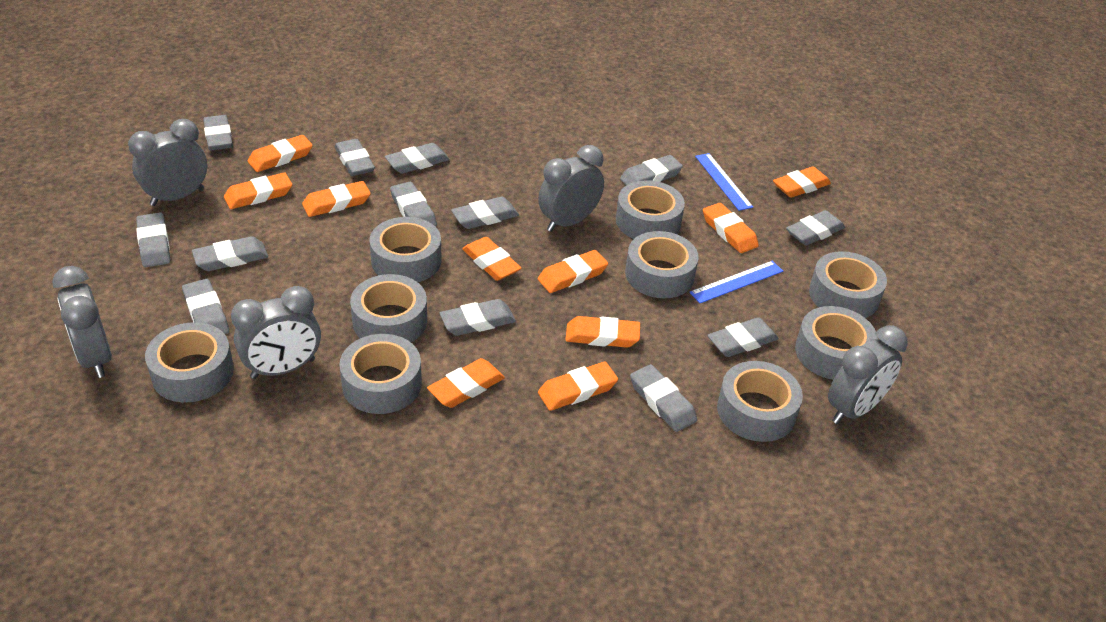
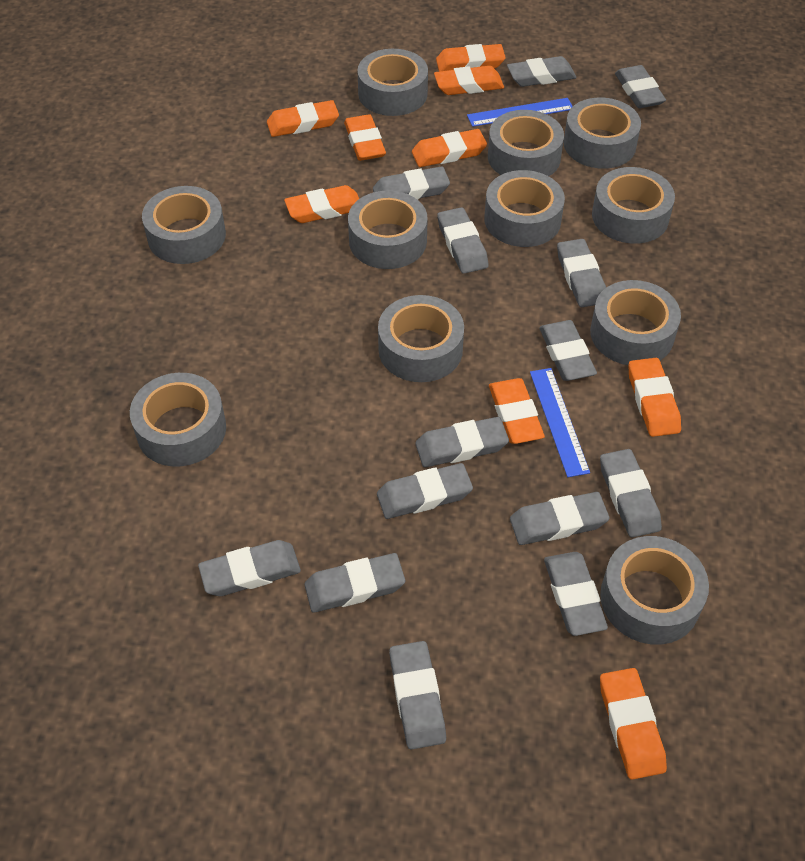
grey clock: [52,266,112,378] [128,119,207,206] [231,286,321,379] [538,145,604,232] [828,326,908,424] = 5 -> none = 0
grey eraser: [136,212,170,267] [182,279,229,334] [192,236,268,271] [203,115,233,150] [335,139,375,176] [385,143,450,174] [390,182,437,227] [440,299,516,336] [451,197,519,229] [620,155,683,186] [630,364,697,432] [707,317,779,357] [786,210,845,246] = 13 -> [198,540,301,596] [305,553,405,613] [373,166,450,200] [377,463,473,519] [389,641,446,750] [415,417,509,467] [437,207,489,274] [507,56,577,87] [510,492,609,545] [539,320,597,381] [544,552,608,636] [557,239,606,307] [600,449,662,538] [615,65,666,108] = 14
grey tape: [145,322,234,402] [339,334,422,414] [350,274,427,342] [370,217,442,282] [616,180,685,239] [625,231,699,298] [717,361,803,442] [795,306,878,380] [809,251,887,318] = 9 -> [130,373,226,467] [142,186,226,264] [348,191,428,269] [357,49,428,116] [378,295,464,382] [484,170,565,247] [488,110,564,176] [564,97,641,169] [590,280,681,365] [592,167,675,244] [600,536,709,645] = 11
orange eraser: [224,172,292,209] [248,135,313,172] [302,181,371,217] [427,358,505,408] [462,237,521,281] [538,250,608,293] [538,362,618,411] [565,316,640,348] [703,203,759,253] [773,167,831,198] = 10 -> [267,100,339,137] [284,185,359,223] [344,114,386,161] [412,129,487,167] [434,66,504,95] [436,44,506,71] [489,378,545,444] [600,668,667,780] [628,358,681,437] = 9

